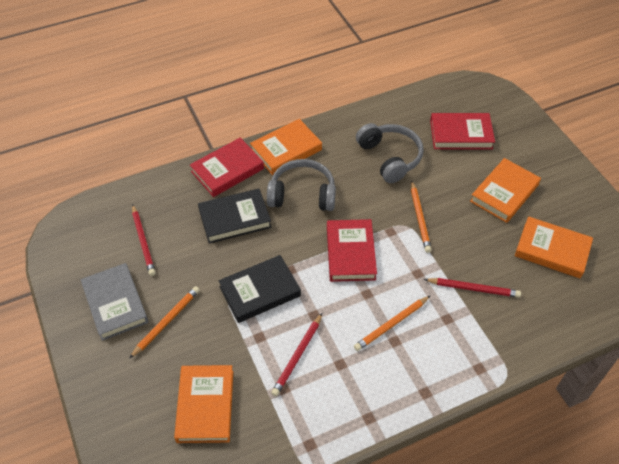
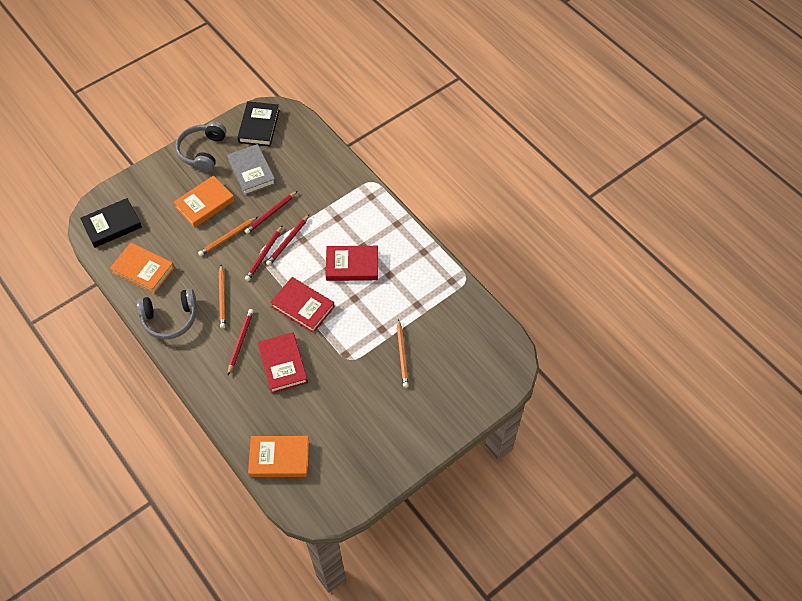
orange book: [174,365,233,443] [250,119,322,175] [470,158,541,223] [515,216,593,278] = 4 -> [110,242,175,294] [173,175,235,228] [248,436,309,477] = 3
red pencil: [132,204,156,276] [271,313,322,396] [424,278,521,298] = 3 -> [228,309,254,375] [245,191,298,234] [245,225,283,281] [266,214,310,266] = 4

